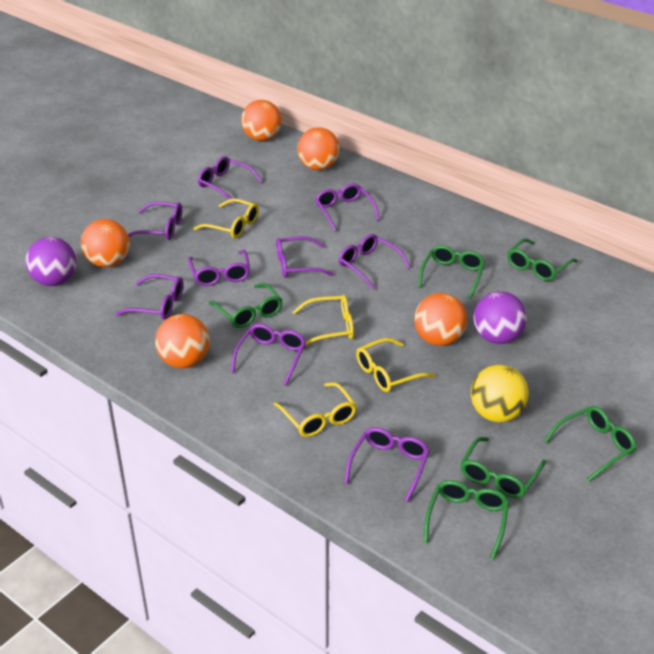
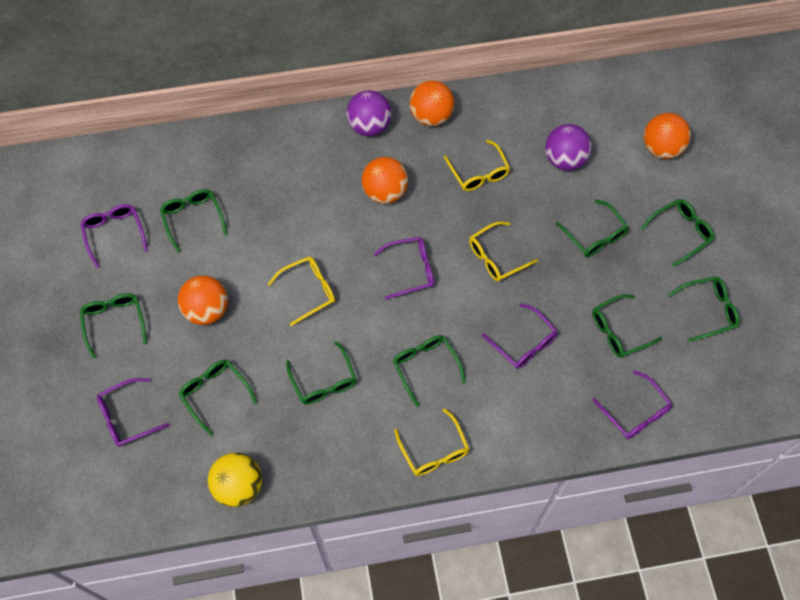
green glasses: [209,283,282,328] [418,245,485,299] [424,480,509,559] [460,437,546,498] [507,239,577,281] [544,406,637,481] = 6 -> [80,293,147,359] [160,189,227,253] [179,360,257,436] [286,342,357,404] [393,335,466,407] [556,200,629,257] [592,294,662,358] [640,199,714,267] [668,276,740,342] = 9
orange ball: [81,219,130,267] [155,314,210,368] [241,100,282,141] [297,127,340,170] [414,293,467,346] = 5 -> [178,276,228,325] [362,157,408,204] [410,80,455,126] [644,113,691,159] = 4
purple glasses: [115,274,184,320] [128,202,182,240] [188,250,250,286] [198,156,262,199] [231,324,307,385] [276,236,334,278] [315,183,380,231] [338,234,410,289] [344,427,430,502] = 9 -> [80,204,148,268] [97,378,170,447] [374,237,434,300] [482,303,558,369] [592,370,673,439] = 5

